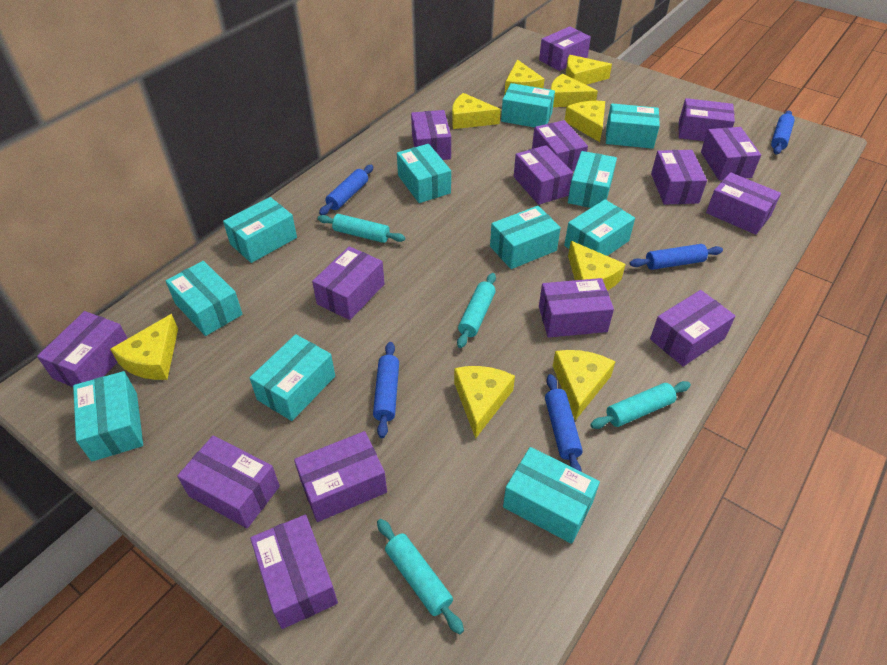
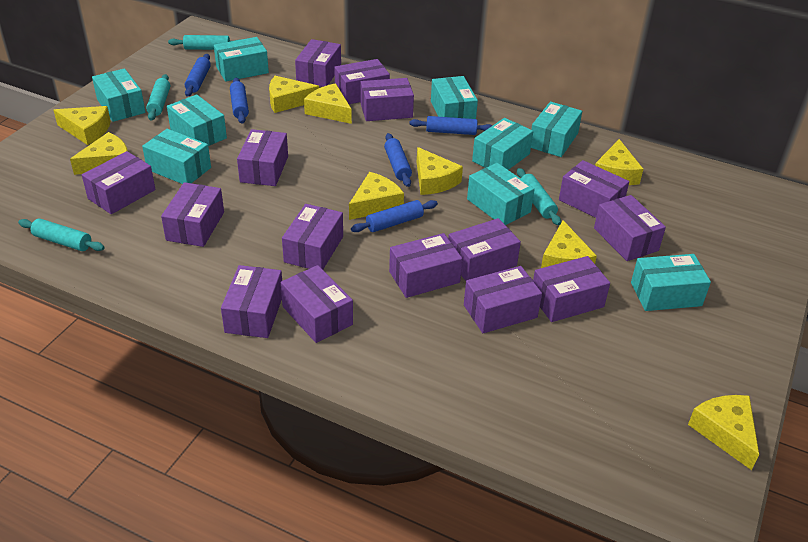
turquoise box: [73,371,143,461] [166,261,243,336] [223,197,297,263] [249,334,335,421] [397,144,451,203] [490,206,561,269] [501,83,555,127] [503,447,600,544] [564,199,635,256] [568,151,617,208] [606,103,660,149] = 11 -> [92,68,146,122] [142,129,211,184] [167,94,227,146] [214,37,269,82] [431,76,478,119] [467,163,535,225] [472,118,533,170] [531,102,582,157] [631,254,711,311] = 9

